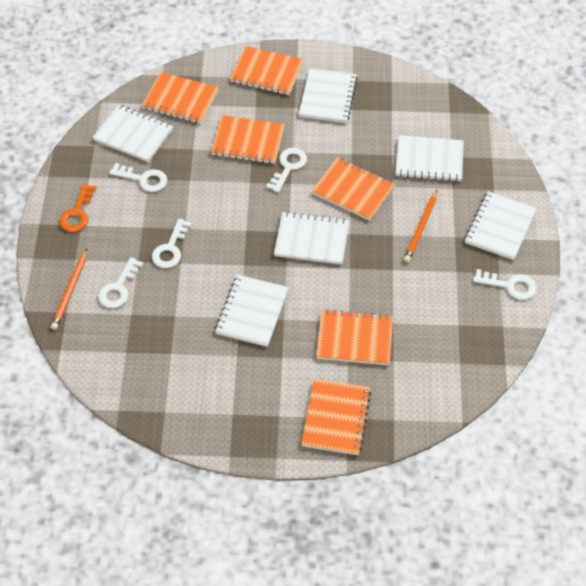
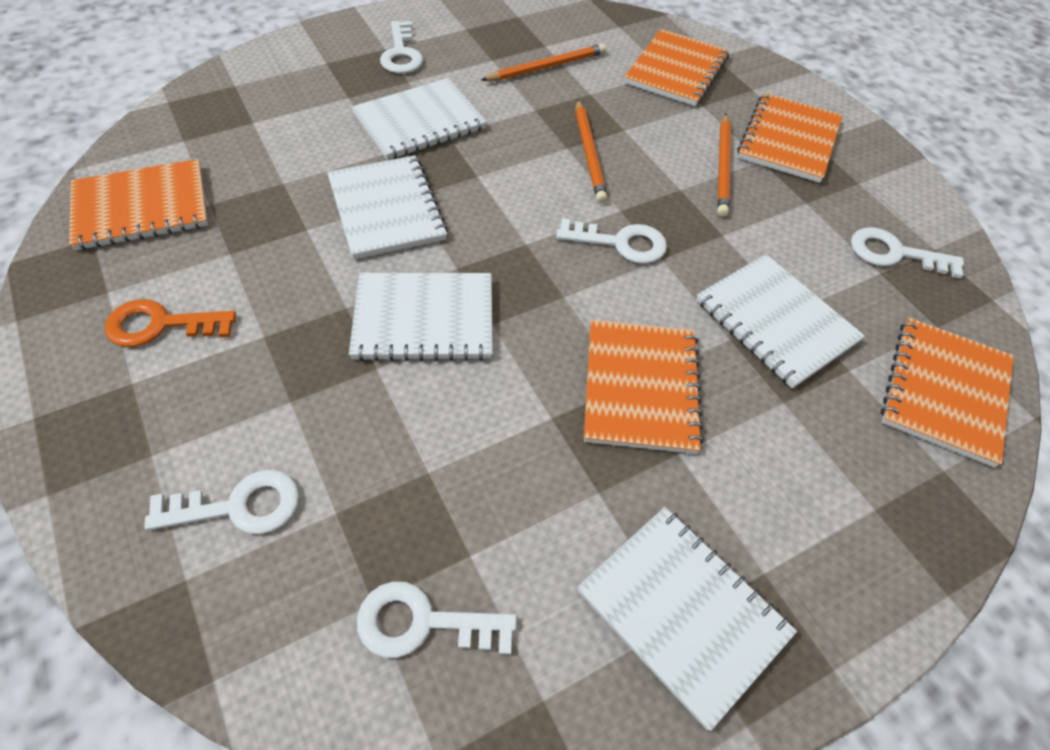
orange notebook: [142,72,219,124] [211,115,285,164] [230,46,304,95] [301,379,371,455] [312,157,395,221] [316,309,393,365] = 6 -> [69,159,208,250] [584,320,703,454] [624,29,730,106] [737,93,842,183] [881,317,1014,468] = 5
orange pencil: [51,249,87,330] [404,190,437,262] = 2 -> [481,44,606,81] [576,99,608,203] [717,113,731,217] = 3
white notebook: [92,105,173,162] [215,275,289,347] [274,212,350,265] [299,68,358,123] [395,135,464,182] [465,191,537,260] = 6 -> [327,155,448,259] [349,273,493,361] [351,78,487,160] [577,507,797,731] [696,254,865,389] = 5

